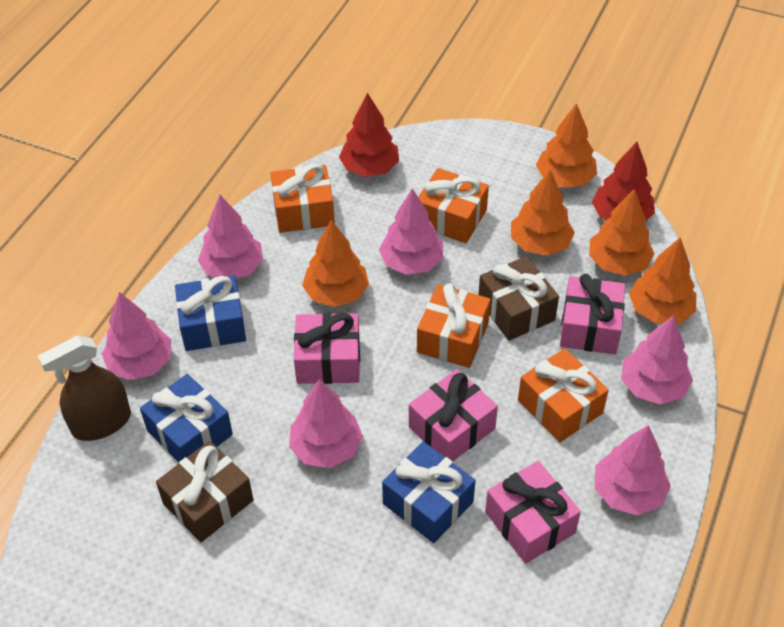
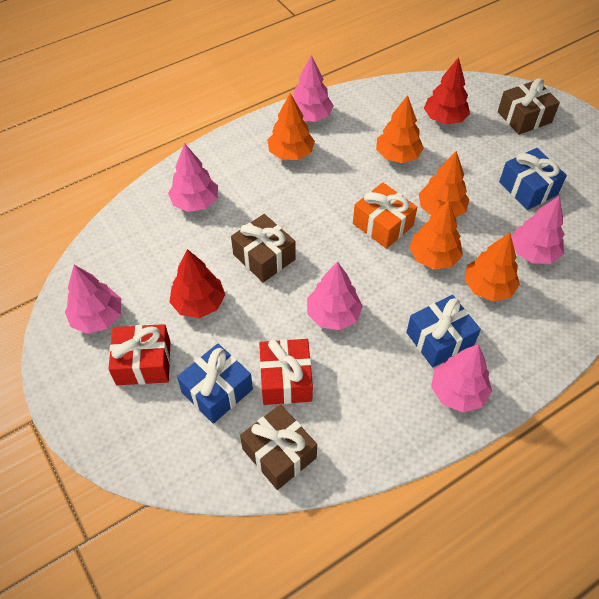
brown gift: [156,441,253,542] [478,256,559,341] = 2 -> [231,214,296,282] [240,404,317,490] [498,78,560,135] = 3
brown spray bottle: [38,336,131,441] = 1 -> none = 0
orange gift: [271,163,335,233] [417,283,491,368] [418,168,489,243] [518,348,609,442] = 4 -> [353,183,418,249] = 1
pink gift: [294,313,360,384] [409,369,498,461] [485,461,581,564] [560,274,625,354] = 4 -> none = 0
red gift: none = 0 -> [109,324,170,385] [259,339,313,405] = 2

